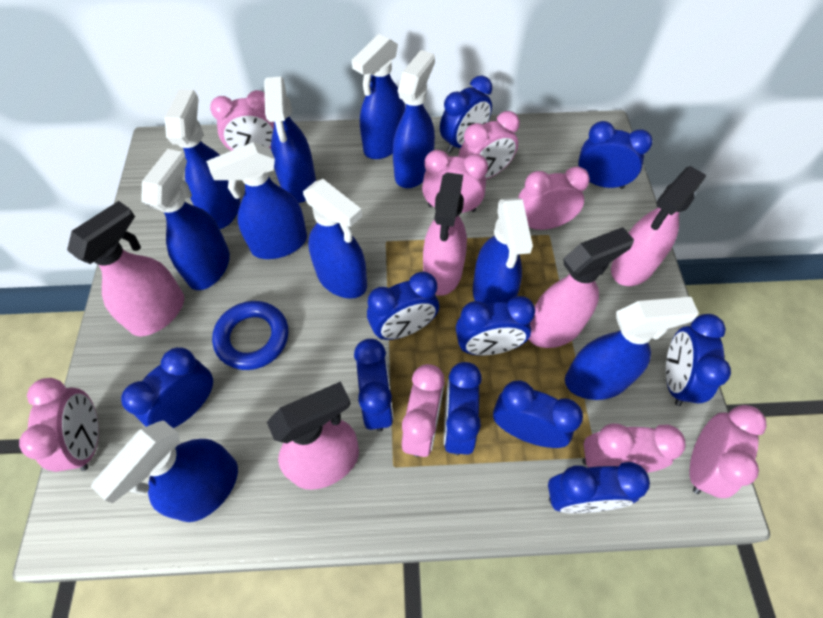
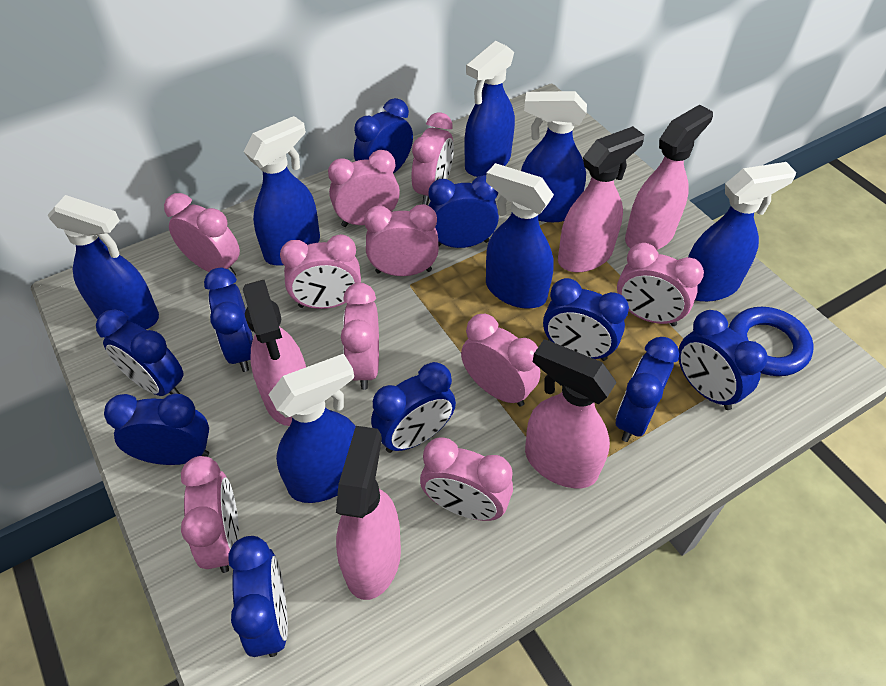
blue spray bottle: [90,420,238,522] [141,149,230,290] [164,89,240,229] [206,142,307,259] [264,77,316,203] [303,179,367,299] [352,34,405,159] [393,50,435,188] [473,198,533,304] [565,297,699,400] = 10 -> [48,195,159,329] [244,116,320,266] [268,354,356,503] [464,41,515,177] [486,163,554,308] [521,91,587,222] [688,162,797,302] = 7
pink clock: [19,378,99,472] [210,90,274,151] [402,364,445,457] [422,150,488,213] [459,111,520,179] [518,166,590,230] [582,423,686,473] [689,405,767,498] = 8 -> [164,193,240,275] [181,456,239,573] [280,234,361,309] [328,150,400,227] [341,283,379,390] [364,204,439,276] [412,112,454,205] [420,437,513,521] [461,314,540,407] [617,243,704,326] = 10

